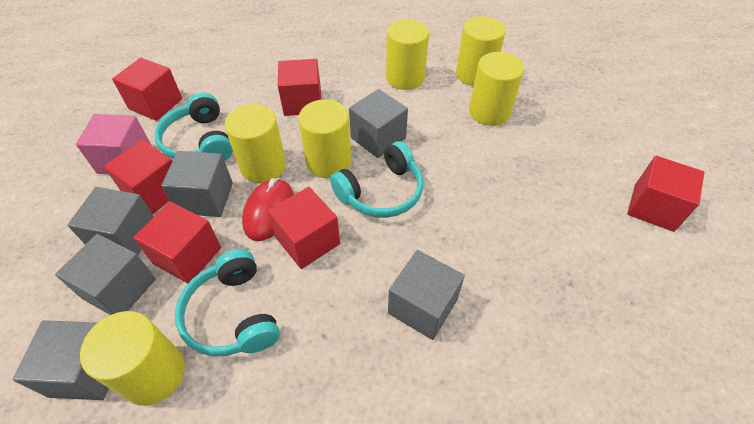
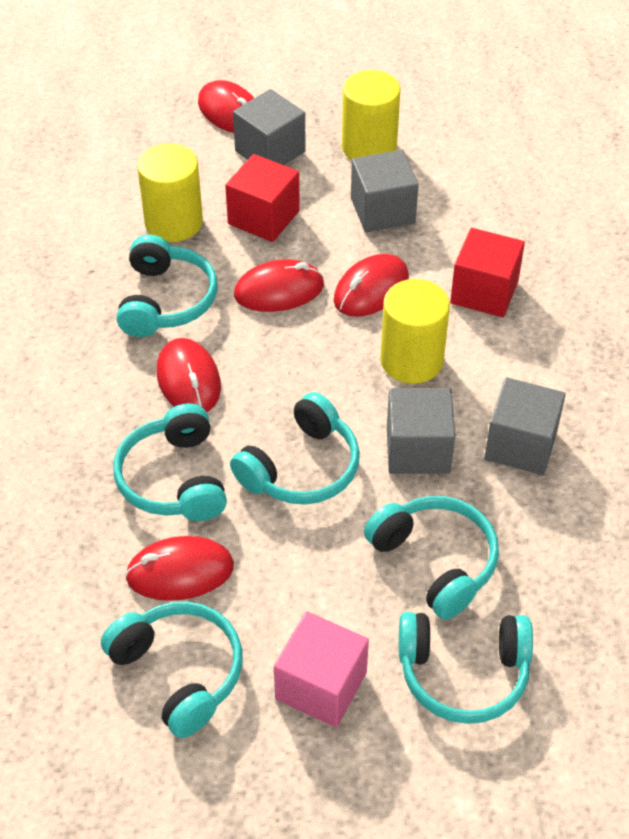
grey cube: [13,320,108,400] [55,234,156,315] [68,187,154,255] [161,151,233,217] [349,89,408,158] [388,250,465,340] = 6 -> [233,89,305,165] [351,150,419,233] [387,388,455,474] [484,377,566,475] = 4
red cube: [104,140,172,214] [112,58,182,121] [133,202,221,284] [267,187,340,269] [278,59,321,116] [627,156,705,232] = 6 -> [225,154,300,242] [450,228,525,317] = 2
red mouse: [242,178,294,241] = 1 -> [125,536,234,601] [157,338,221,412] [198,80,254,133] [234,259,324,312] [334,254,409,317] = 5
turquoise headphones: [155,92,233,161] [175,249,280,357] [330,141,423,218] = 3 -> [101,602,243,738] [113,403,227,521] [117,235,217,337] [230,392,360,505] [364,496,499,620] [399,612,533,724] = 6
yellow cylinder: [80,311,185,406] [225,104,286,183] [298,99,352,178] [386,19,429,90] [456,16,506,86] [469,52,524,126] = 6 -> [137,143,203,242] [342,70,401,160] [380,279,450,384] = 3

